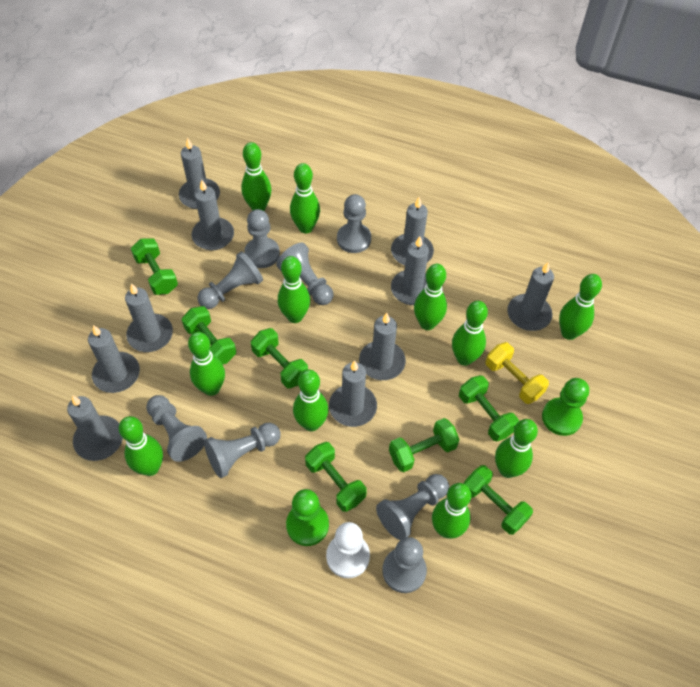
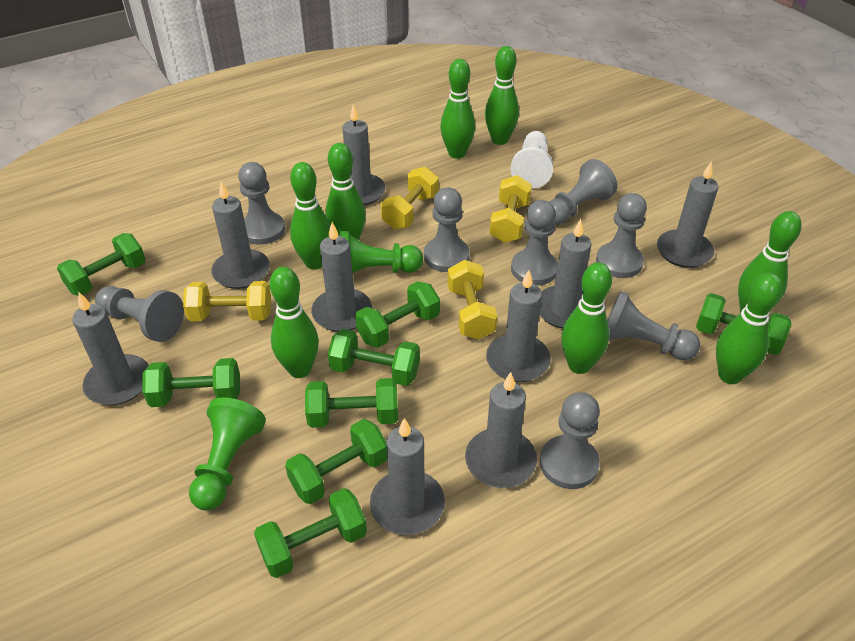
green bowling pin: [119,416,163,476] [188,332,225,396] [241,142,271,211] [278,256,310,323] [290,163,320,233] [293,369,329,431] [414,264,447,330] [432,483,471,539] [452,301,488,366] [495,419,538,478] [559,274,602,340] = 11 -> [270,267,319,378] [290,162,330,269] [325,143,366,240] [440,59,475,159] [485,46,519,145] [561,262,612,374] [716,273,782,384] [738,211,801,313] = 8
green dumbbell: [131,238,178,295] [182,306,236,364] [251,328,308,388] [305,442,367,512] [389,418,460,472] [459,375,519,441] [464,465,533,535] = 7 -> [57,233,146,296] [142,358,240,407] [254,488,367,578] [285,419,387,504] [305,378,398,428] [328,329,420,386] [355,281,440,348] [696,293,791,355] = 8
grey candle: [67,395,123,461] [88,325,140,393] [125,283,173,352] [179,138,220,209] [192,180,234,250] [329,360,377,427] [359,313,406,380] [391,197,434,266] [391,236,429,305] [507,263,554,331] = 10 -> [72,292,149,405] [212,182,270,289] [311,222,372,332] [342,105,385,206] [370,418,445,535] [465,372,537,488] [486,270,551,382] [539,219,591,329] [657,161,719,268] = 9
yellow dumbbell: [485,342,549,404] = 1 -> [183,281,271,321] [381,167,439,230] [448,260,497,340] [490,175,532,243] = 4

